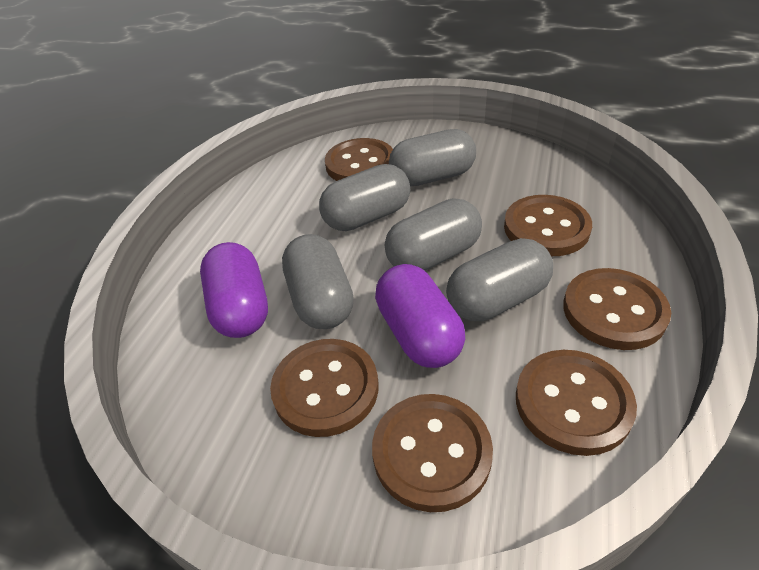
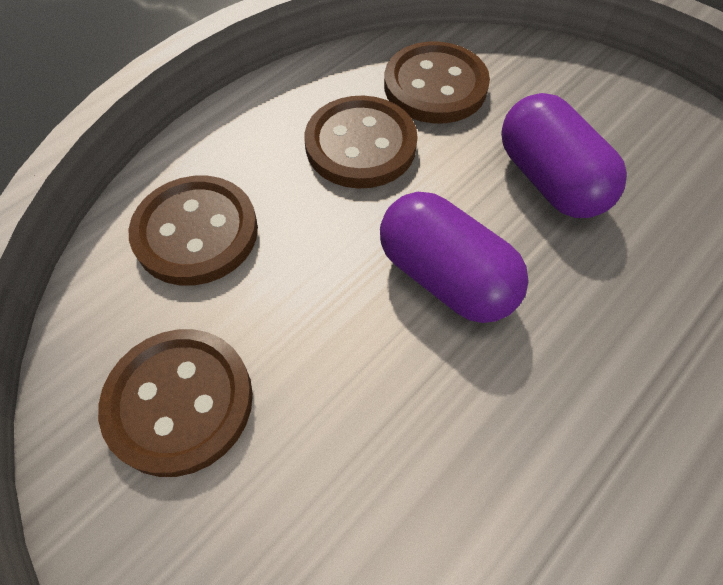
brown button: [270,339,378,437] [325,138,393,181] [372,394,493,512] [504,195,592,256] [516,350,637,456] [563,268,671,350] = 6 -> [98,329,253,477] [129,176,258,285] [305,96,418,189] [384,42,490,123] = 4
grey capsule: [282,234,354,329] [319,164,410,231] [385,198,482,271] [389,129,476,186] [446,238,553,321] = 5 -> none = 0

